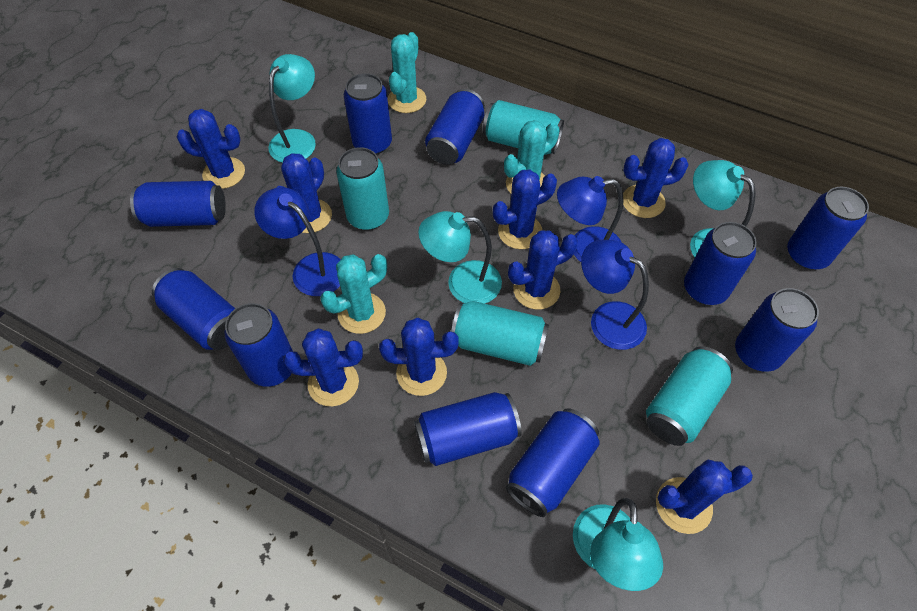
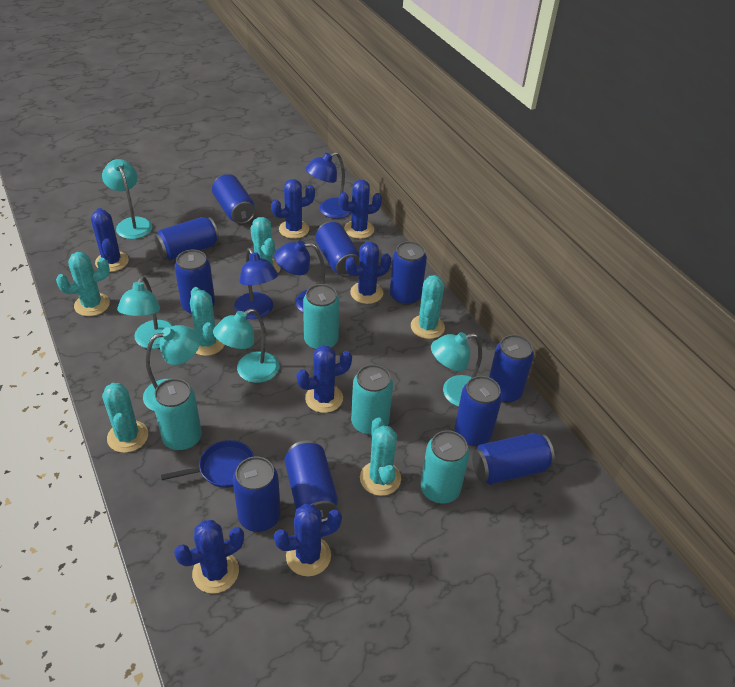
blue cactus: [177,109,245,189] [277,153,332,233] [283,328,363,406] [379,318,458,396] [493,170,557,249] [508,230,578,310] [623,138,689,218] [656,460,753,534] = 8 -> [91,208,129,272] [174,520,244,594] [271,179,315,239] [274,504,342,576] [297,346,352,413] [339,180,382,239] [346,242,391,304] = 7
blue pan: none = 0 -> [161,440,254,488] = 1
turquoise cactus: [320,254,387,334] [388,32,426,113] [504,120,560,194] = 3 -> [56,252,110,316] [102,383,148,453] [190,287,225,356] [250,217,281,273] [360,417,401,496] [411,275,445,339] = 6
turquoise lamp: [268,54,316,163] [418,211,502,304] [573,498,663,591] [690,160,756,257] = 4 -> [102,159,152,239] [117,276,174,349] [143,325,200,411] [213,309,279,383] [431,332,482,407] = 5

